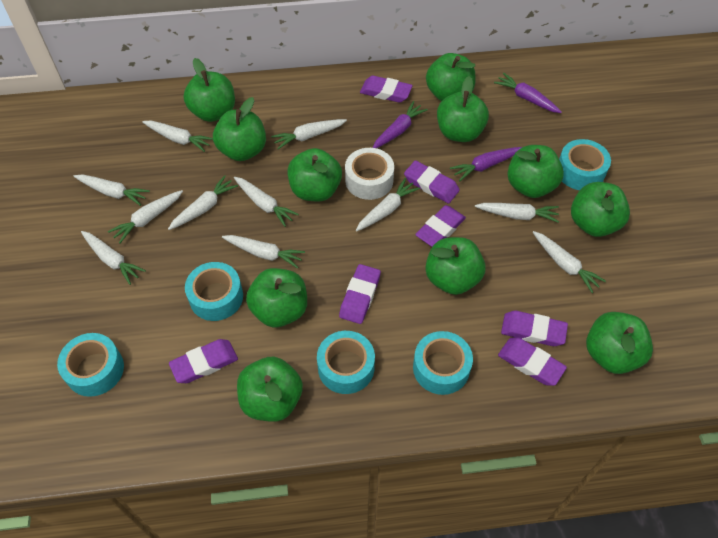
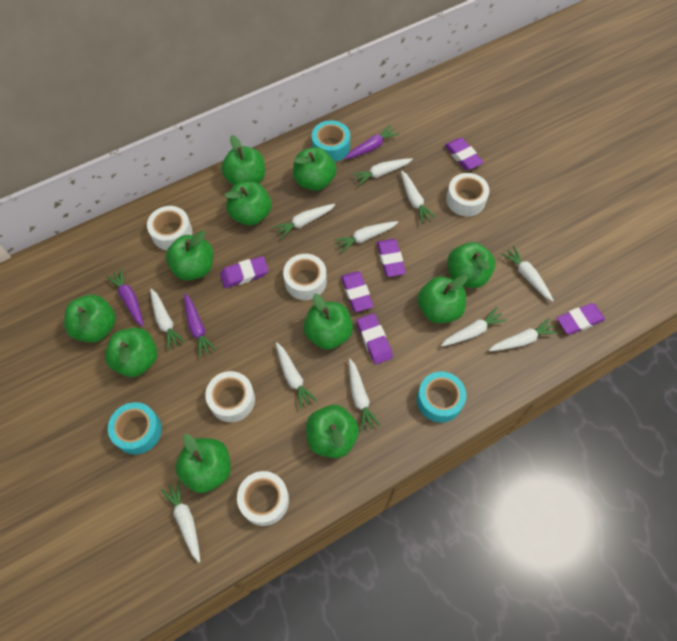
purple eraser: [169,339,238,383] [339,264,381,324] [360,76,413,103] [404,160,460,204] [415,205,466,247] [498,337,567,386] [501,311,568,346] = 7 -> [220,256,268,288] [341,271,374,312] [357,313,393,364] [377,239,406,277] [445,138,484,170] [557,303,605,335] = 6
turquoise tape: [57,333,124,397] [185,262,243,321] [317,331,375,394] [413,331,473,395] [559,139,611,190] = 5 -> [108,402,162,455] [312,120,350,162] [417,372,466,423] = 3
white tape: [345,148,394,200] = 1 -> [147,206,192,250] [205,371,255,422] [237,471,289,526] [283,254,327,300] [446,173,489,216] = 5

